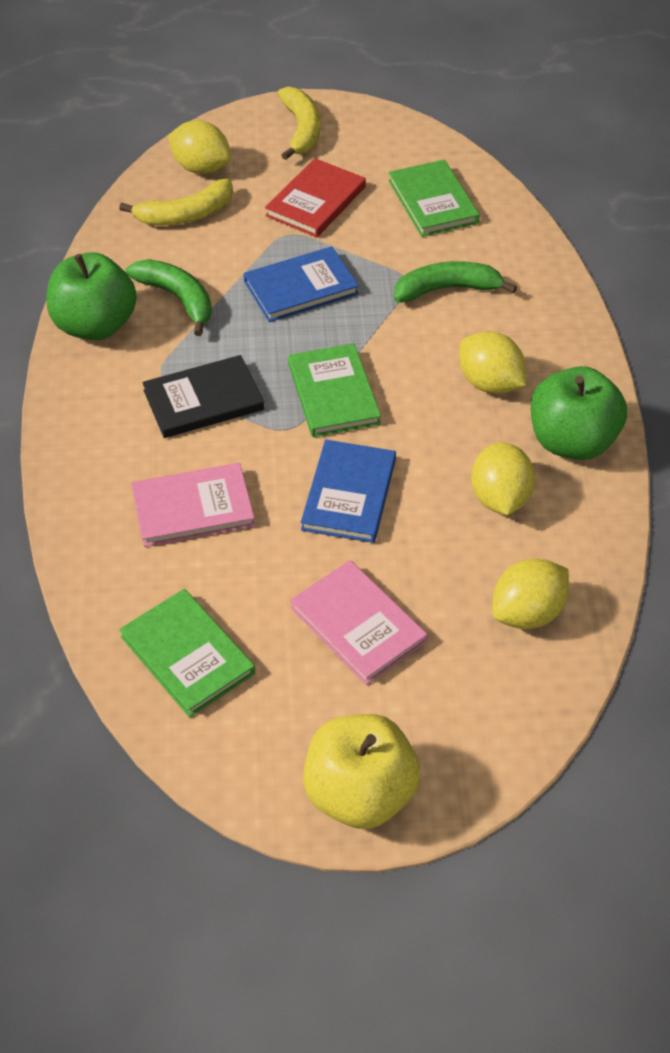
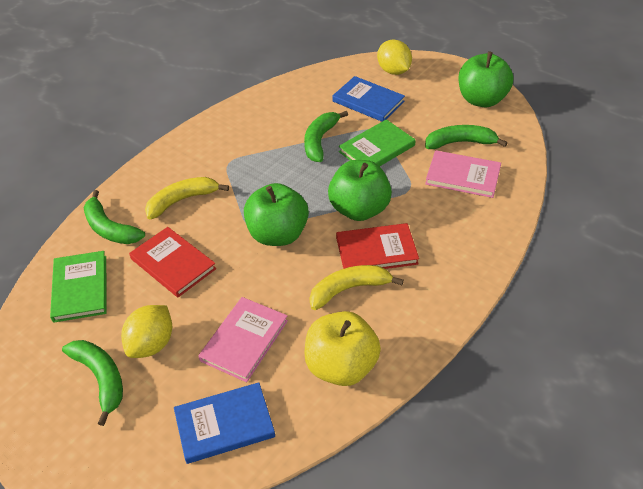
black book: [142,355,264,438] = 1 -> none = 0
green apple: [47,252,137,340] [531,366,627,460] = 2 -> [244,183,309,246] [328,160,392,221] [458,52,513,107] = 3
green banana: [126,259,212,336] [394,261,517,303] = 2 -> [62,340,123,426] [83,190,145,244] [304,111,348,162] [425,125,507,149] = 4
green book: [119,589,255,717] [288,343,381,437] [388,160,480,237] = 3 -> [50,251,107,323] [339,119,416,166] = 2
red book: [265,158,366,237] = 1 -> [129,227,216,297] [336,223,419,269] = 2
yellow lemon: [168,120,231,174] [459,331,526,394] [471,442,535,515] [492,558,569,629] = 4 -> [121,305,172,358] [377,40,412,75] = 2

